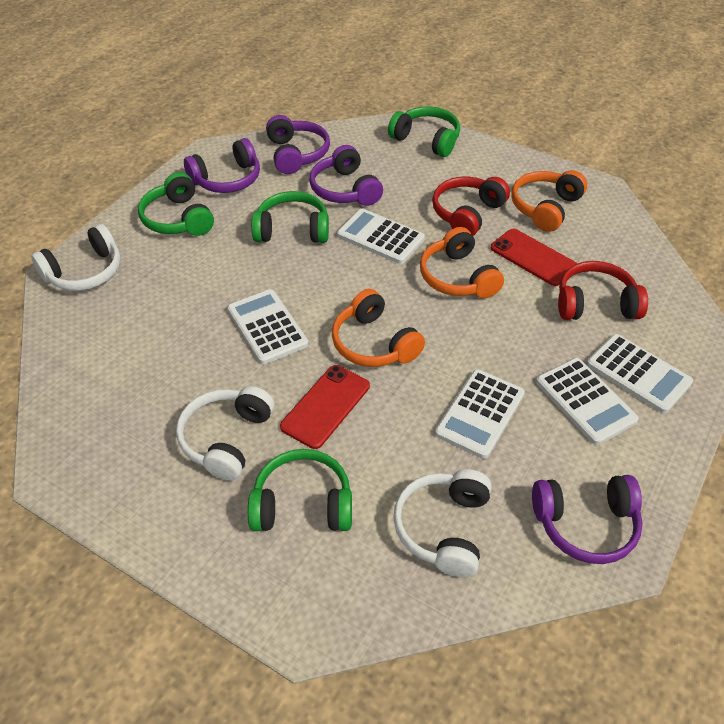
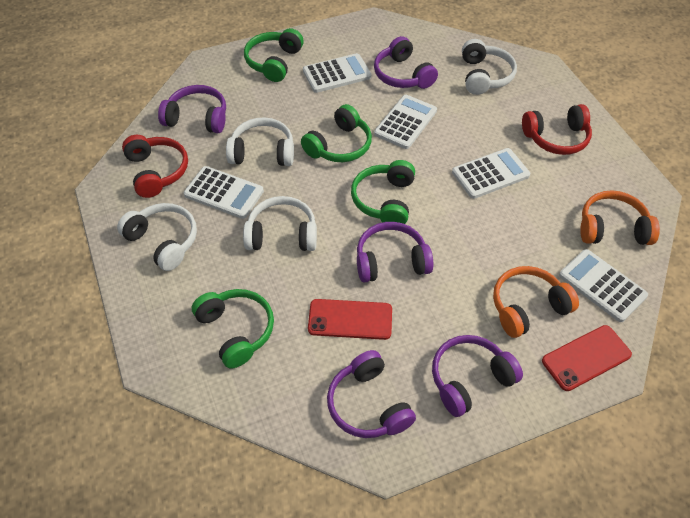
orange headphones: [332,289,425,367] [420,227,504,298] [511,170,587,232] = 3 -> [493,266,579,338] [580,190,660,245] = 2
purple headphones: [184,138,260,193] [266,115,330,174] [310,145,383,206] [532,475,643,564] = 4 -> [158,85,226,133] [327,350,416,438] [357,222,433,283] [374,36,438,89] [432,335,523,417] = 5
white headphones: [31,224,121,291] [176,386,275,481] [393,469,492,577] = 3 -> [117,203,197,271] [226,117,294,166] [243,196,317,251] [462,39,517,95] = 4

